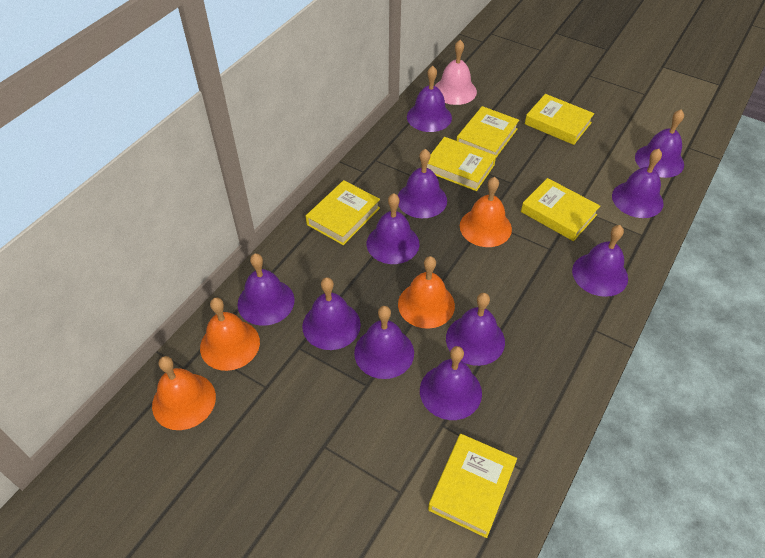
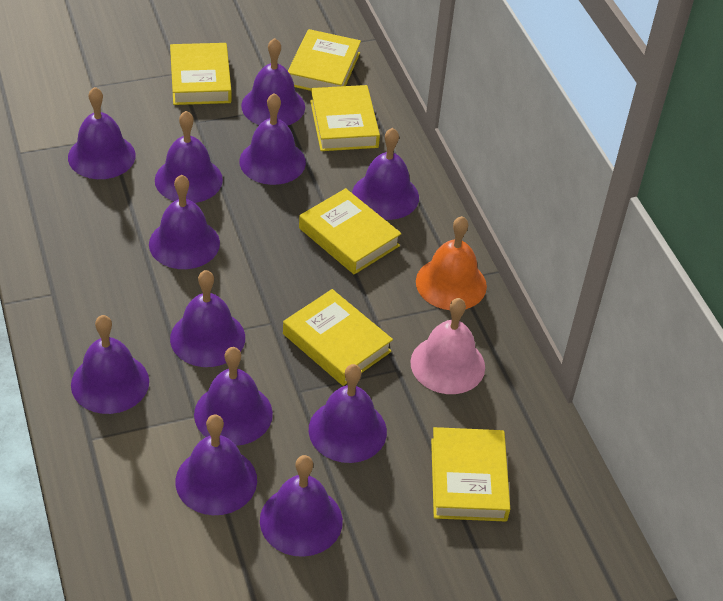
orange bell: [152,356,216,430] [200,298,260,371] [398,256,455,329] [460,177,512,247] = 4 -> [416,216,487,310] = 1
purple bell: [237,253,295,326] [302,277,361,350] [354,306,414,379] [366,194,419,264] [398,149,447,218] [407,66,452,132] [420,346,482,420] [446,293,505,366] [572,225,628,297] [612,149,664,218] [635,109,684,178] = 11 -> [68,87,136,179] [71,315,149,414] [149,175,220,269] [155,111,223,203] [170,270,245,367] [175,415,257,515] [194,347,273,446] [239,93,306,185] [241,38,305,126] [260,455,343,557] [309,364,387,463] [352,128,419,220] = 12

